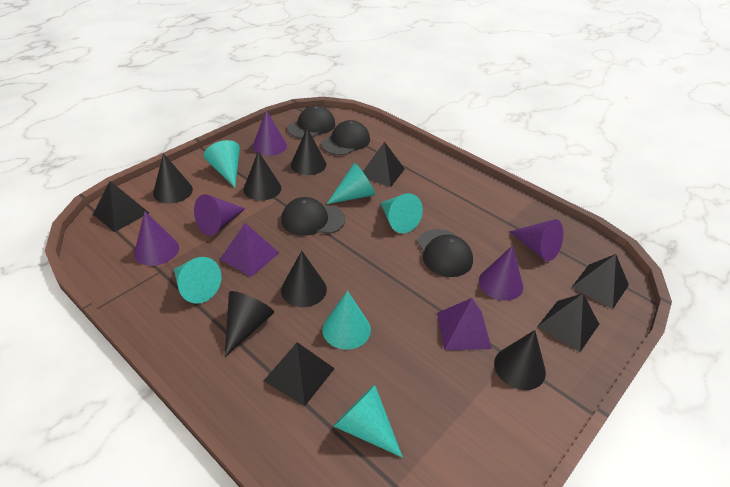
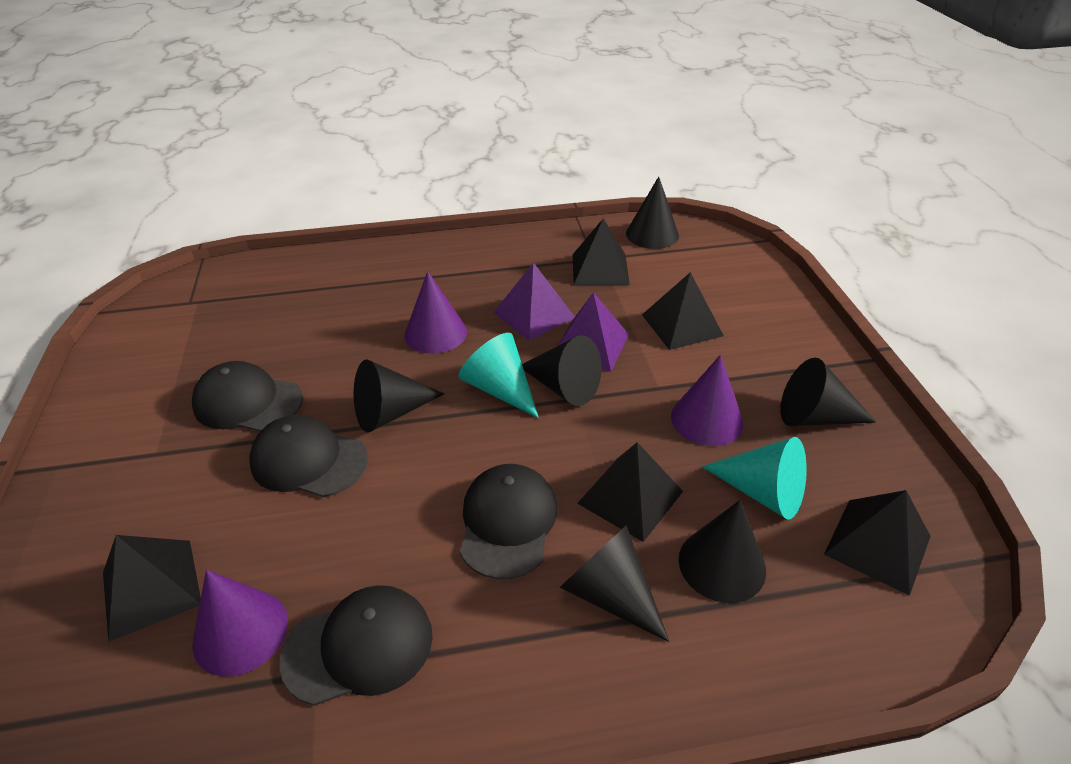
purple cone: [134,211,179,266] [194,194,246,236] [252,110,287,156] [479,245,523,301] [509,219,563,261] = 5 -> [192,570,288,677] [404,271,467,354] [671,355,744,446] = 3
turquoise cone: [174,257,221,304] [204,140,240,187] [322,291,371,350] [327,163,375,204] [334,385,403,458] [381,193,423,233] = 6 -> [459,333,539,418] [702,437,807,520] = 2

